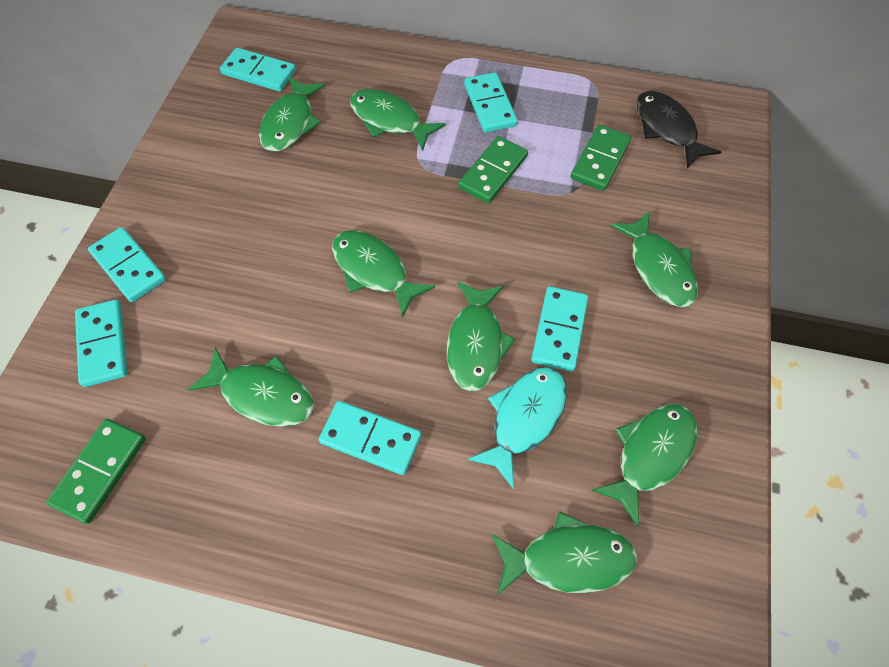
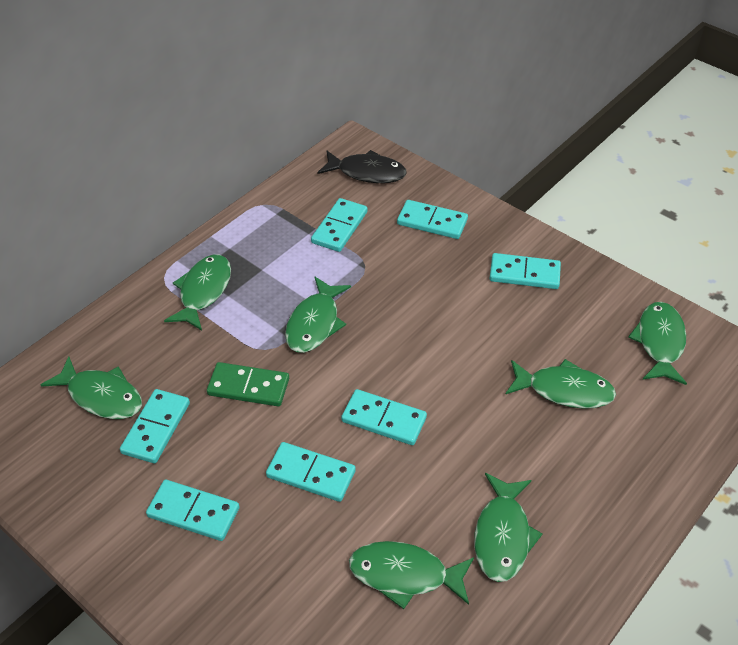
green domino: [46,419,146,524] [458,136,528,203] [570,124,631,191] = 3 -> [207,362,289,407] = 1
green fish: [188,347,314,427] [259,77,326,152] [332,230,435,318] [350,89,446,151] [447,281,516,392] [492,511,637,595] [591,404,697,527] [610,211,698,307] = 8 -> [41,356,142,419] [164,255,231,330] [285,276,351,353] [349,541,474,609] [474,473,542,582] [506,359,616,409] [628,302,687,385] = 7
turquoise domino: [75,300,128,387] [88,227,166,302] [220,48,296,92] [319,401,421,475] [464,72,518,132] [531,286,588,372] = 6 -> [120,389,190,463] [146,480,239,541] [266,442,356,502] [311,198,368,252] [341,389,427,445] [397,200,468,239] [489,253,561,289] = 7
turquoise fish: [467,367,567,489] = 1 -> none = 0

